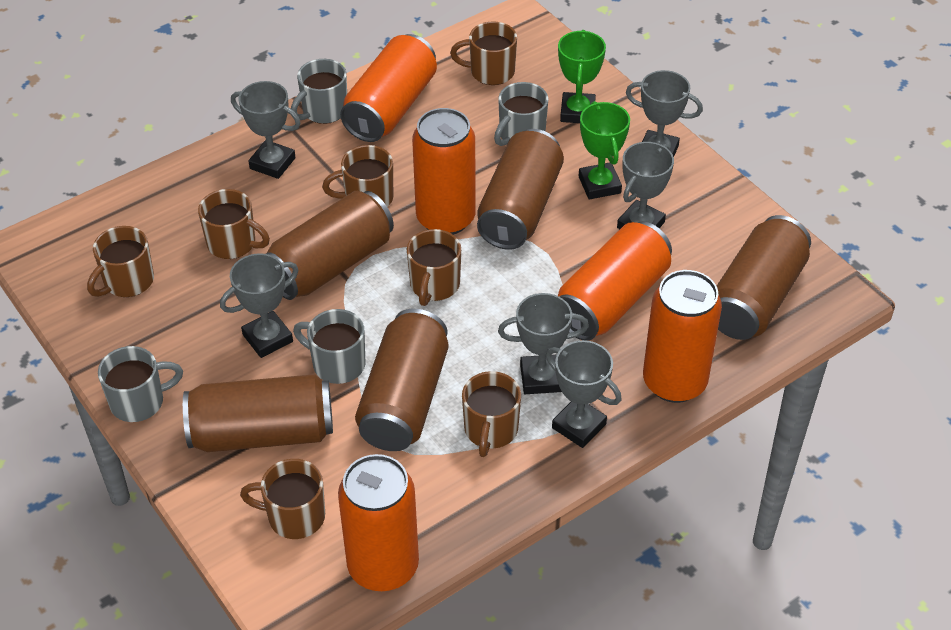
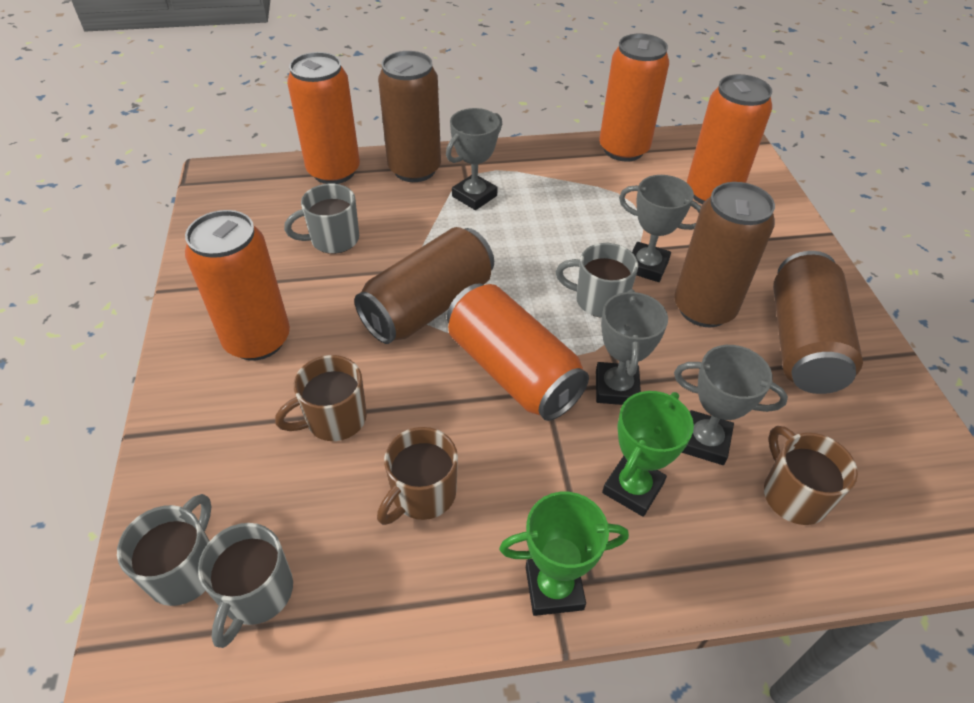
brown can: [183,374,333,452] [266,191,394,300] [355,309,448,451] [477,129,564,250] [717,215,811,340] = 5 -> [354,227,494,344] [378,51,441,182] [674,182,775,327] [773,251,863,394] = 4
brown mug: [87,226,154,297] [198,189,270,259] [240,459,325,539] [322,145,393,207] [407,229,461,306] [450,22,517,85] [462,371,521,457] = 7 -> [275,355,367,441] [377,427,458,525] [764,426,858,525] = 3
grey trophy: [220,253,298,358] [231,81,301,179] [498,293,589,394] [546,340,621,448] [617,142,674,229] [626,70,703,157] = 6 -> [446,108,502,210] [596,289,668,405] [619,175,701,282] [674,345,788,465] = 4

